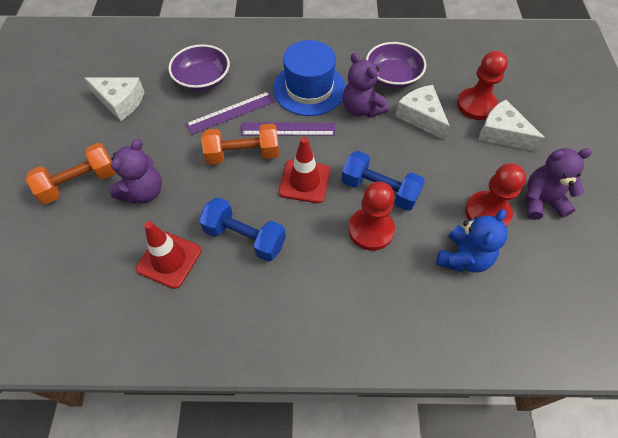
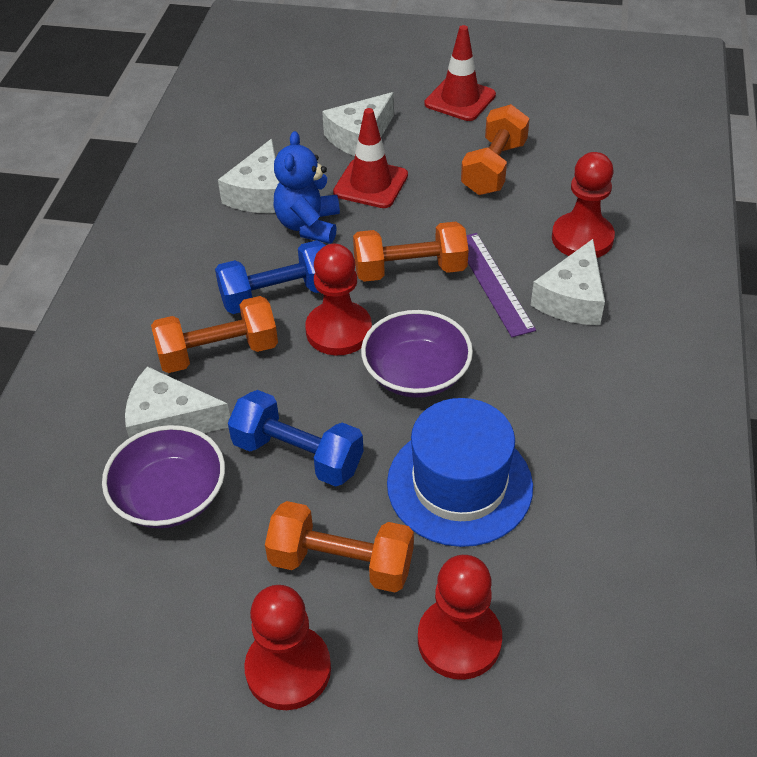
orange dumbbell: [26,143,116,204] [202,124,279,165] = 2 -> [151,296,278,373] [265,501,414,593] [353,222,469,282] [461,104,530,195] = 4
purple ruler: [186,91,276,135] [241,123,335,136] = 2 -> [466,233,536,337] = 1
purple teddy bear: [109,139,162,204] [343,53,389,117] [526,148,592,220] = 3 -> none = 0
red pawn: [348,181,395,251] [457,51,508,120] [465,163,526,227] = 3 -> [244,585,331,710] [305,244,372,355] [418,555,502,680] [552,152,615,258] = 4
white cheese: [84,77,145,121] [395,85,450,140] [478,100,545,151] = 3 -> [125,366,230,438] [218,139,279,213] [322,92,394,156] [531,239,605,325] = 4

